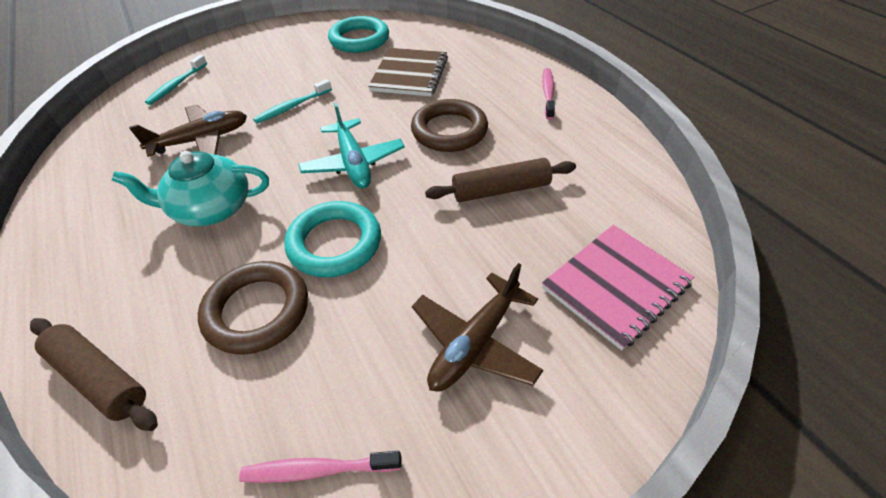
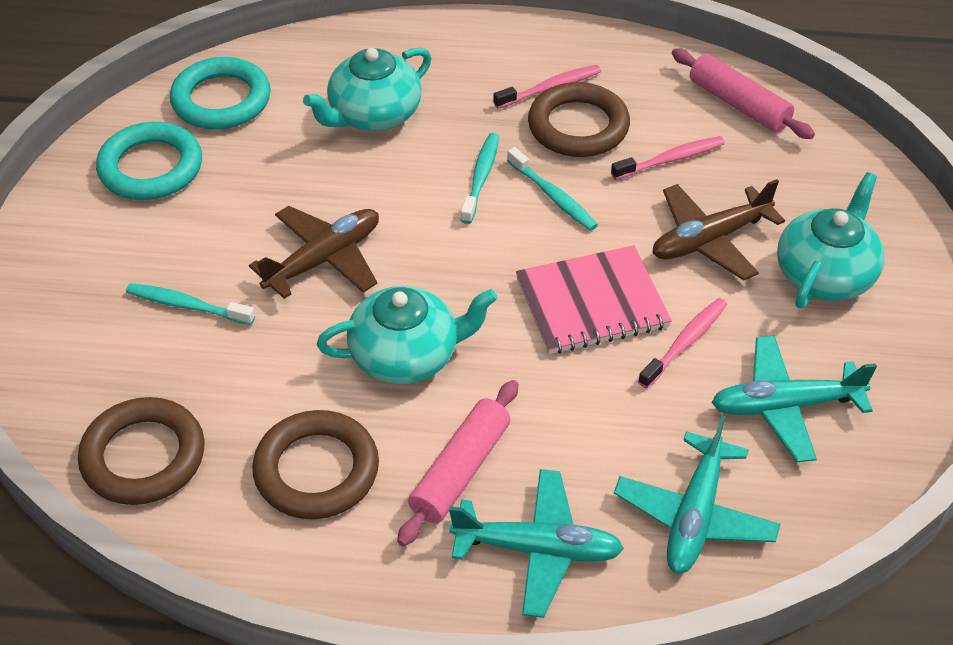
brown notebook: [368,48,448,97] = 1 -> none = 0
brown ring: [198,261,308,355] [411,99,488,152] = 2 -> [78,397,205,505] [252,410,379,519] [528,82,630,157] = 3
brown rolling pin: [30,318,158,431] [425,158,576,202] = 2 -> none = 0
pink rolling pin: none = 0 -> [397,380,518,546] [672,48,815,139] = 2
pink toothbrush: [239,451,402,483] [542,68,555,120] = 2 -> [493,65,601,109] [611,136,725,180] [638,298,728,388] = 3
turquoise plane: [298,103,405,188] = 1 -> [449,469,624,618] [614,415,780,574] [711,335,877,462] = 3
turquoise teapot: [112,151,269,226] = 1 -> [303,47,431,131] [317,286,497,384] [777,172,885,308] = 3
turquoise toothbrush: [145,55,207,105] [253,79,332,123] = 2 -> [126,283,255,325] [461,133,499,224] [507,147,598,231] = 3

